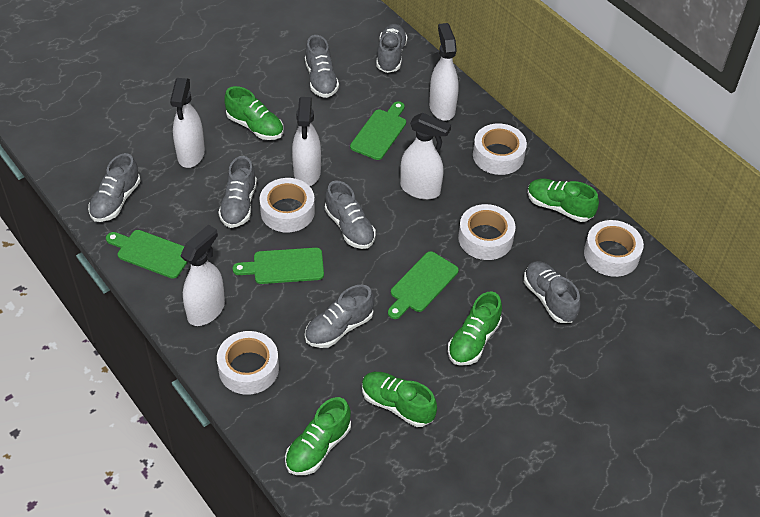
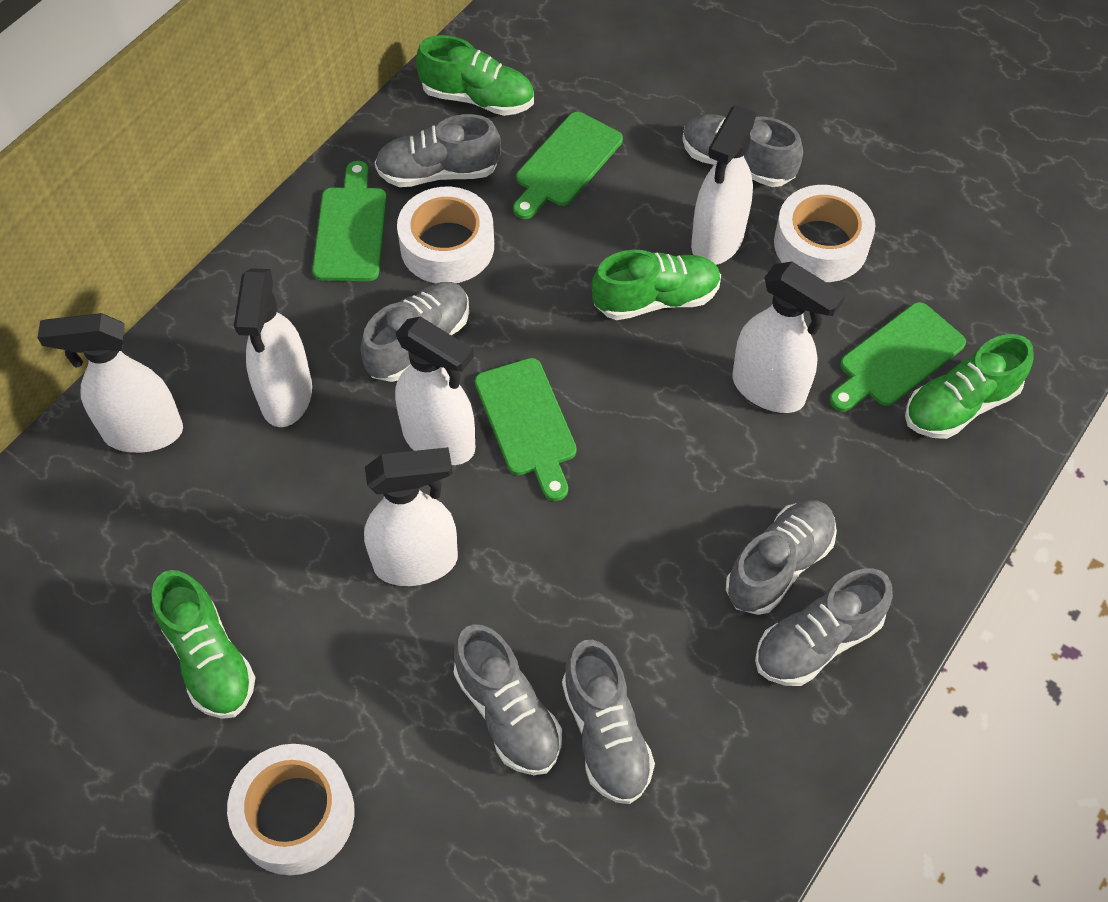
green shoe: [224,86,283,140] [285,397,351,475] [362,372,437,427] [448,292,502,366] [527,178,599,222] = 5 -> [152,570,256,719] [416,35,534,116] [592,250,721,320] [905,334,1033,439] = 4
white spray bottle: [170,78,205,168] [180,225,225,326] [292,97,321,186] [400,113,451,200] [429,23,458,121] = 5 -> [37,313,183,453] [234,268,312,427] [364,447,458,586] [395,316,475,465] [691,106,757,265] [732,262,845,413] = 6
white tape: [217,331,279,395] [259,178,315,232] [458,204,515,260] [473,123,527,175] [584,220,644,277] = 5 -> [227,744,355,875] [397,187,494,283] [774,185,875,282] = 3

